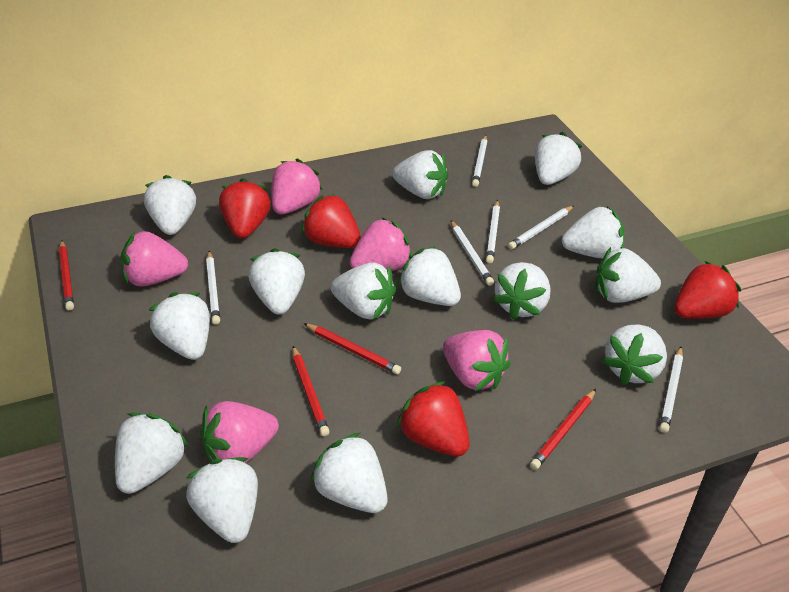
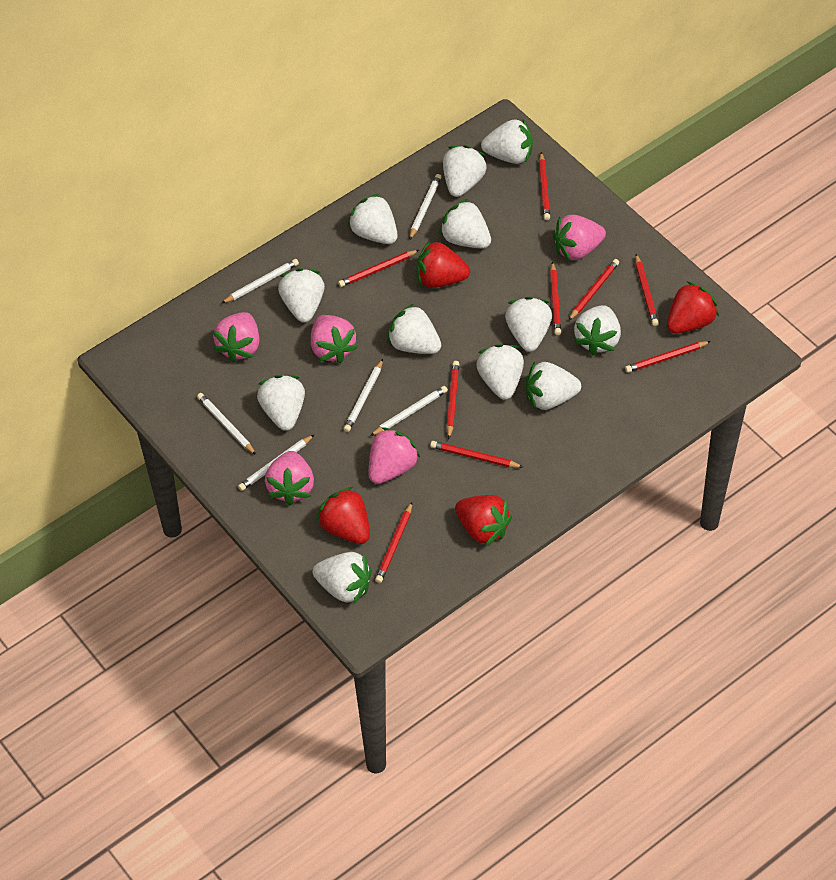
red pencil: [59,240,74,310] [292,346,330,436] [304,323,401,374] [530,389,596,470] = 4 -> [338,250,419,287] [375,502,412,583] [430,441,523,468] [447,361,459,439] [539,152,550,220] [550,261,561,335] [568,259,619,321] [625,341,711,373] [635,254,659,326] = 9
white strawberry: [115,413,189,494] [144,175,196,235] [149,292,210,360] [186,457,258,543] [248,248,305,315] [310,433,388,513] [331,262,396,320] [392,150,448,199] [397,246,461,306] [492,262,551,320] [535,132,582,185] [562,206,624,259] [595,247,661,303] [602,325,667,385] = 14 -> [257,375,305,431] [278,268,325,323] [313,552,372,605] [348,194,398,244] [387,304,441,354] [439,199,491,248] [443,145,487,197] [476,344,524,400] [481,119,533,164] [505,297,552,352] [526,361,581,410] [574,305,621,355] = 12

